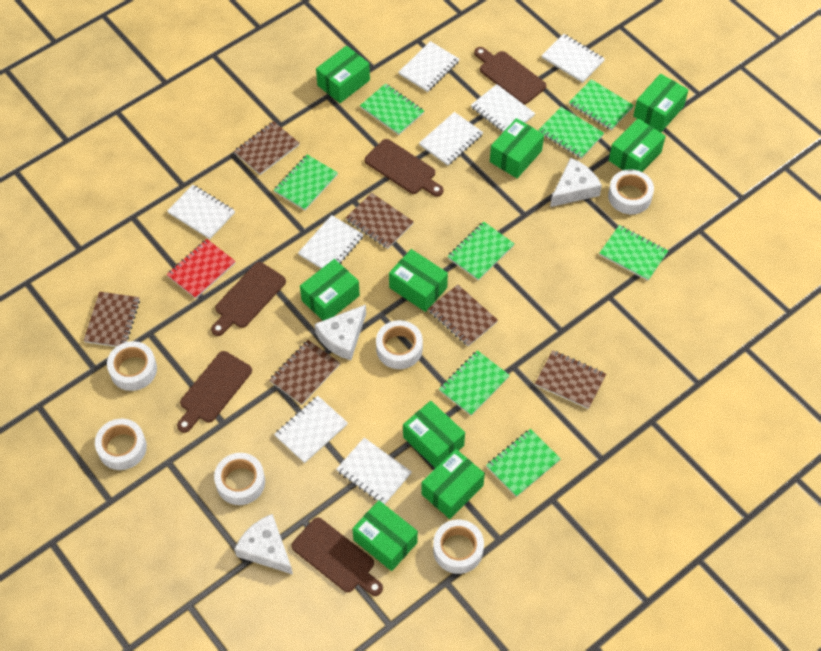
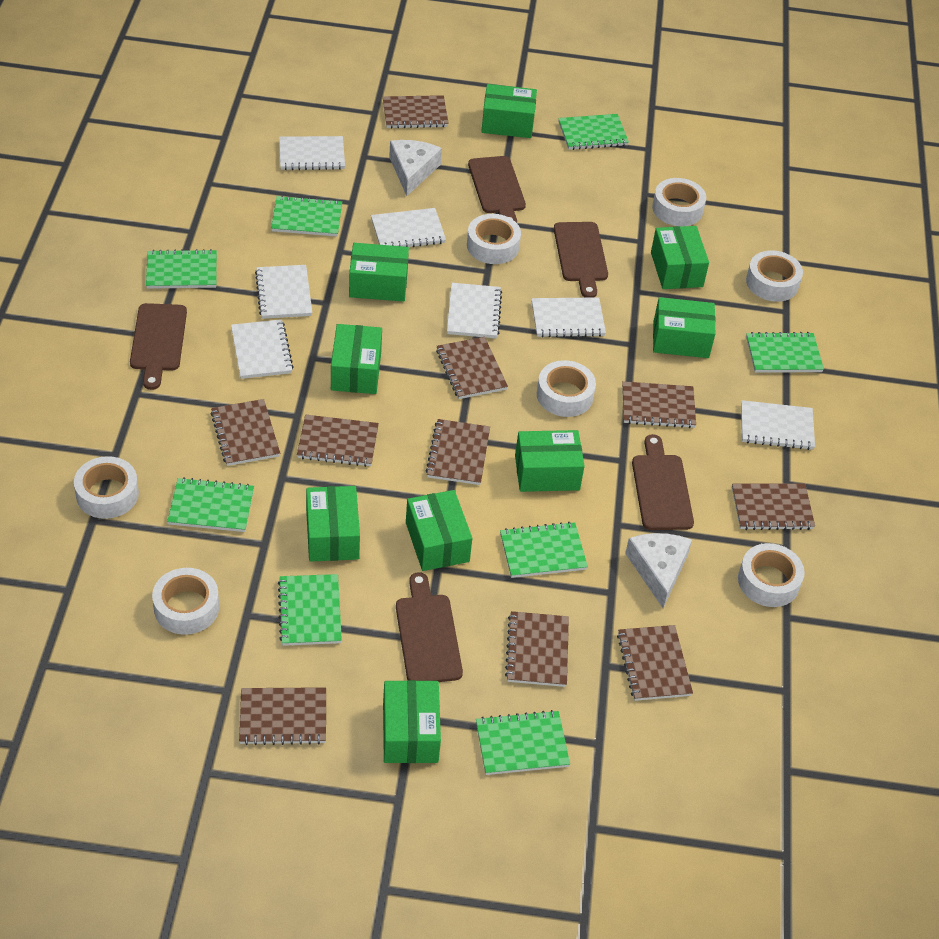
brown notebook: [83,292,140,347] [234,121,299,175] [269,340,340,405] [346,193,414,249] [428,284,498,346] [535,350,606,409] = 6 -> [211,399,280,466] [239,687,326,745] [297,415,379,467] [383,95,449,128] [426,419,490,485] [436,337,508,399] [505,611,569,687] [617,625,693,701] [622,381,696,428] [732,484,815,530] = 10
red notebook: [167,239,236,299] = 1 -> none = 0
white cheese: [234,514,293,575] [315,304,366,360] [550,158,602,207] = 3 -> [389,140,442,196] [625,533,692,608] = 2
white notebook: [167,185,235,239] [274,396,348,463] [298,215,364,269] [336,438,412,504] [399,41,459,92] [419,112,483,166] [471,84,535,132] [541,34,605,83] = 8 -> [231,319,294,379] [255,265,312,319] [279,136,345,170] [371,208,446,247] [447,283,502,338] [532,297,606,337] [741,400,815,450] = 7
white tape: [95,419,147,470] [107,341,157,391] [214,453,265,505] [376,320,423,369] [433,520,484,574] [608,169,654,214] = 6 -> [74,456,139,519] [152,568,219,635] [467,214,521,264] [537,360,596,417] [652,178,706,226] [738,543,805,607] [746,250,803,302] = 7

